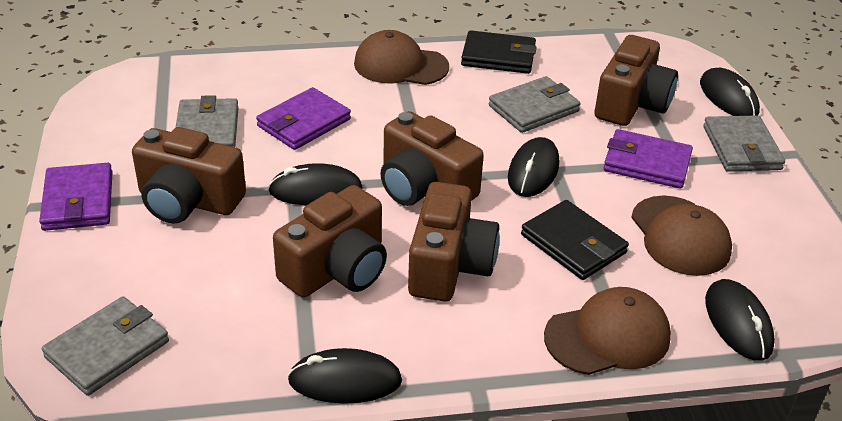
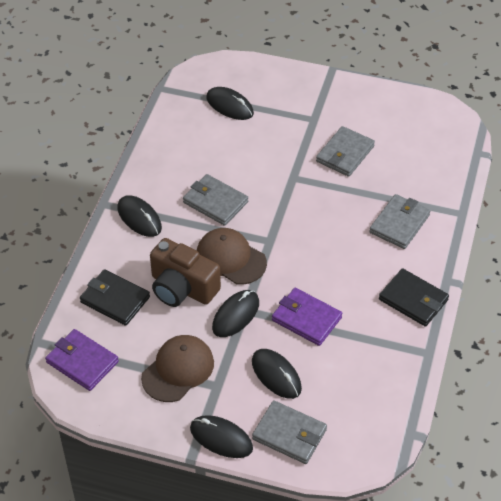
brown camera: [132,127,246,224] [273,185,387,298] [380,111,484,206] [408,182,500,302] [595,35,678,126] = 5 -> [150,238,221,307] = 1
brown cap: [354,30,449,85] [544,287,671,375] [631,195,732,276] = 3 -> [141,335,214,402] [197,228,267,285] = 2
purple wallet: [39,163,113,231] [256,87,351,150] [603,129,693,189] = 3 -> [45,329,119,391] [272,288,342,346] = 2

